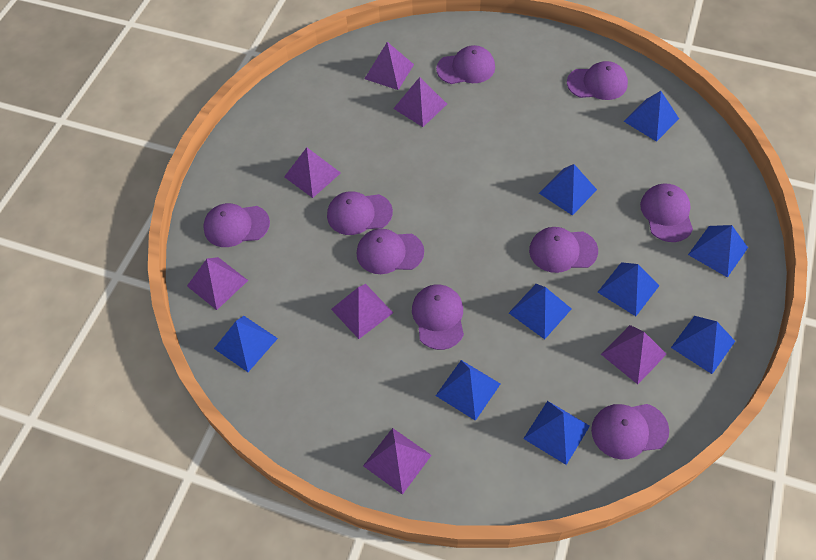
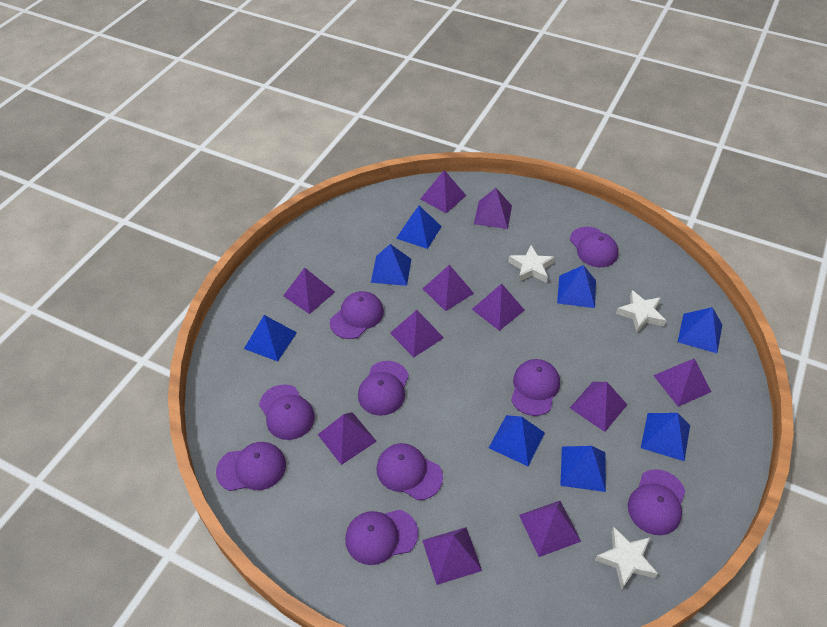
blue pyramid: [214,316,278,372] [436,360,500,421] [509,284,572,339] [523,401,590,465] [539,164,597,216] [598,262,659,316] [623,91,679,142] [671,316,735,374] [688,225,748,278] = 9 -> [244,315,297,361] [371,244,411,286] [396,206,442,249] [489,415,545,466] [557,265,596,308] [560,446,606,492] [641,413,690,461] [678,307,722,353] = 8
purple pyramid: [187,257,248,310] [284,148,341,198] [331,284,393,339] [363,428,432,495] [365,42,414,90] [393,77,447,127] [601,325,667,384] = 7 -> [283,268,335,314] [318,412,377,465] [390,310,444,357] [420,170,467,214] [422,527,482,585] [423,265,474,311] [472,284,525,331] [474,188,512,229] [519,501,581,557] [570,382,627,432] [653,359,711,407] = 11
white star: none = 0 -> [508,245,555,283] [595,527,658,590] [616,290,666,332] = 3

